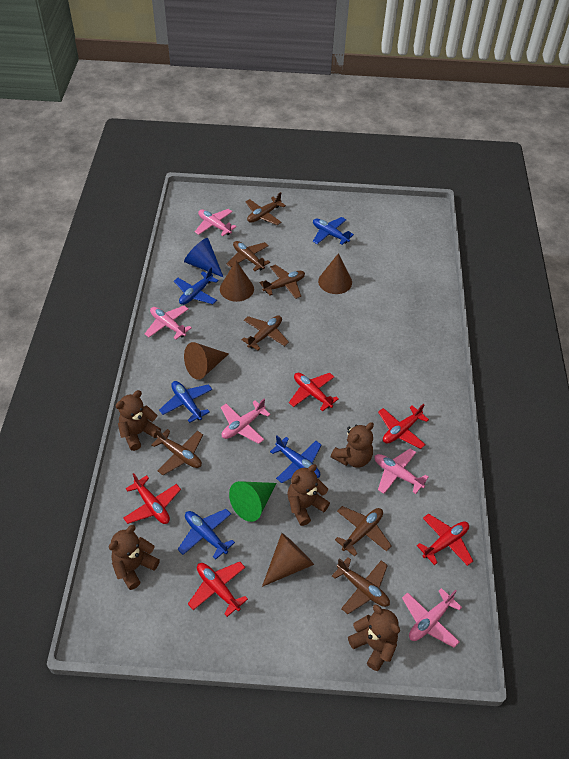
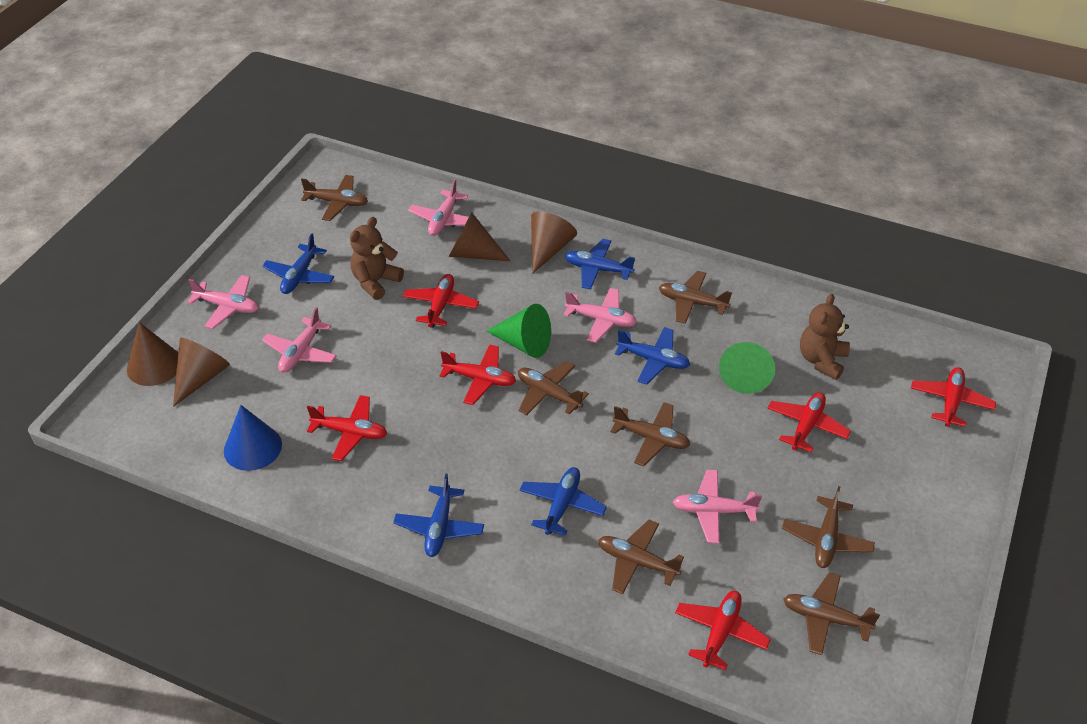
brown teddy bear: [109,525,160,590] [116,390,161,451] [287,464,330,526] [331,422,374,468] [348,604,400,671] = 5 -> [350,217,404,300] [800,294,850,380] = 2
green cone: [229,481,276,522] = 1 -> [487,304,551,358] [719,342,775,394] = 2
red plane: [123,473,181,524] [188,562,248,617] [289,373,339,412] [378,404,429,449] [417,514,473,566] = 5 -> [307,395,387,461] [403,274,479,328] [439,344,516,405] [675,591,771,670] [767,392,851,453] [911,367,996,427] = 6

